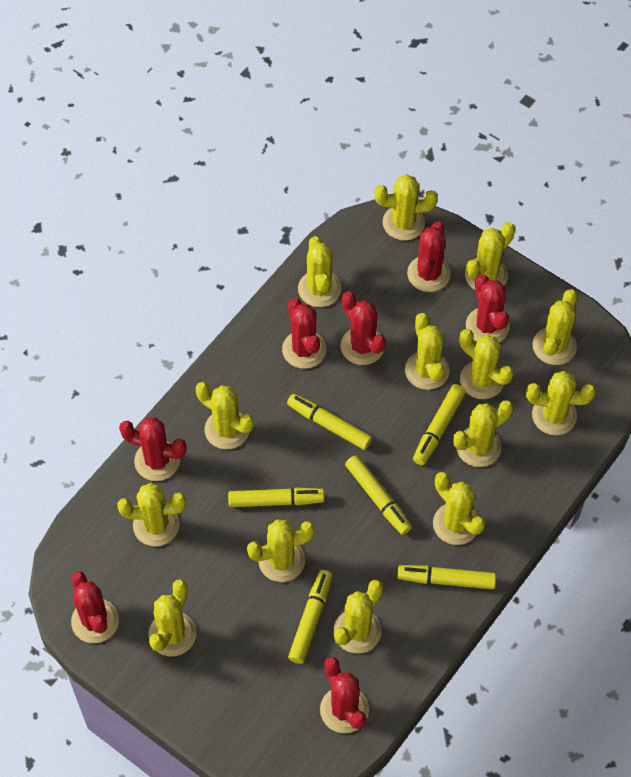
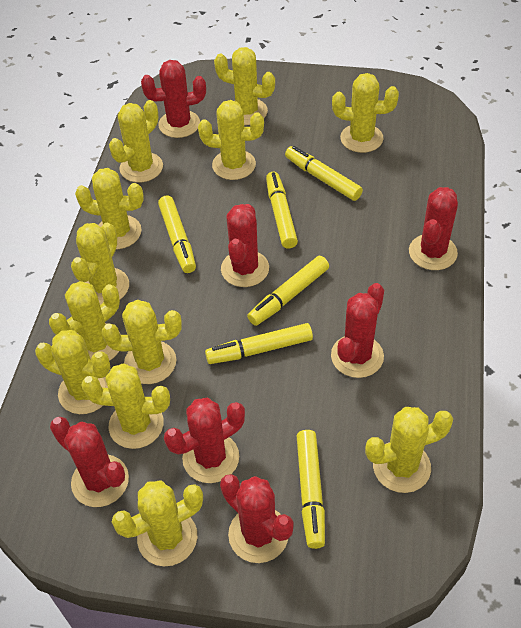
yellow cactus: [117,483,186,546] [148,579,196,656] [196,382,254,450] [247,519,315,582] [298,236,341,307] [334,580,383,654] [374,174,438,240] [405,313,449,390] [433,472,485,545] [453,400,513,467] [460,329,514,399] [465,222,515,290] [526,371,596,435] [533,289,577,365] = 14 -> [35,330,111,414] [49,281,121,361] [71,223,129,305] [75,168,144,249] [81,363,170,449] [102,300,182,384] [109,100,163,183] [112,480,203,566] [198,100,264,180] [214,47,275,125] [332,73,399,153] [365,407,453,493] = 12

